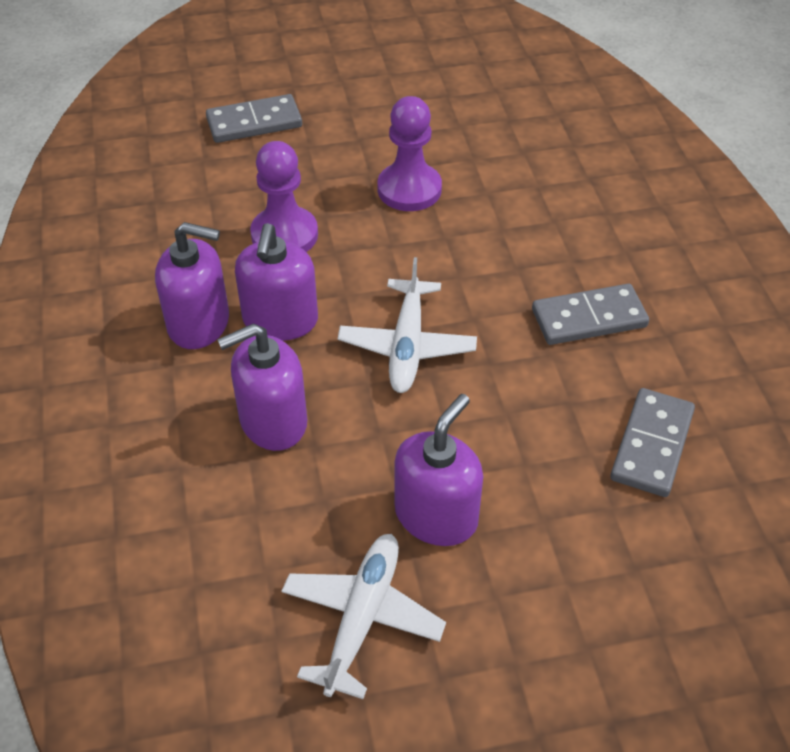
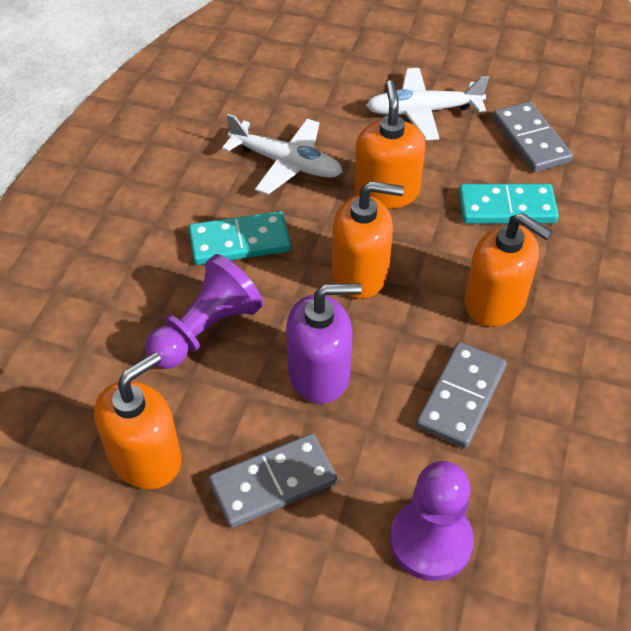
orange soap dispenser: none = 0 -> [94,352,181,489] [332,181,404,299] [354,80,425,209] [464,213,553,327] = 4
purple soap dispenser: [155,222,229,349] [217,324,307,451] [235,223,318,341] [395,394,483,546] = 4 -> [286,283,362,404] = 1
turquoise domino: none = 0 -> [189,211,291,265] [459,184,559,224] = 2

